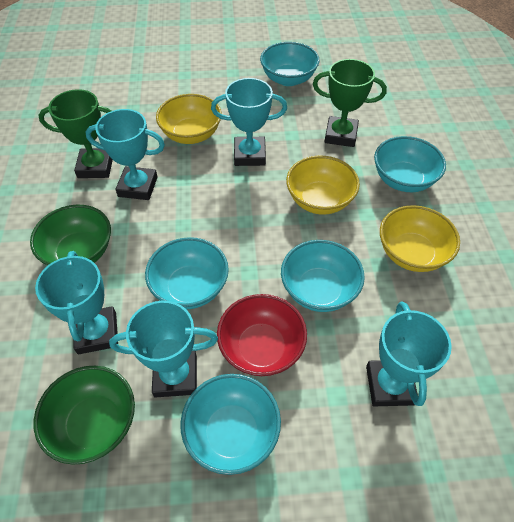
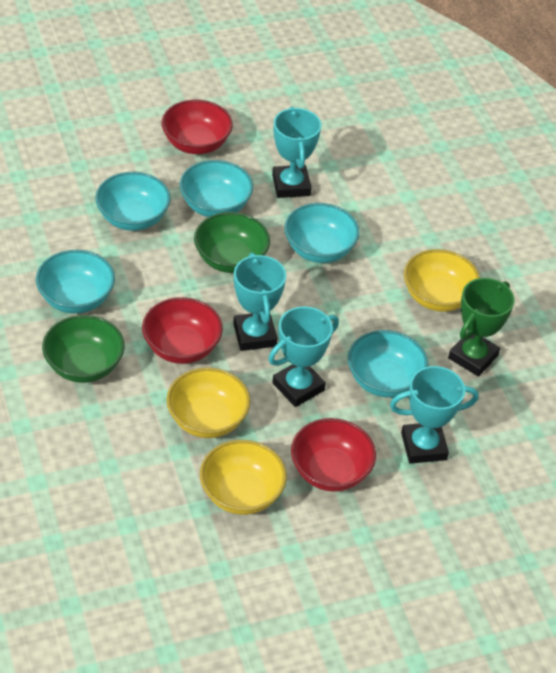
green trophy: [38,89,113,178] [313,59,387,147] = 2 -> [448,278,515,377] = 1
red bowl: [217,294,307,376] = 1 -> [142,297,223,364] [162,100,233,154] [291,418,376,492] = 3
turquoise trophy: [35,251,118,354] [85,109,165,200] [109,301,218,398] [211,78,287,166] [366,302,452,406] = 5 -> [233,253,286,351] [268,307,339,407] [272,107,321,198] [390,366,479,464] = 4

